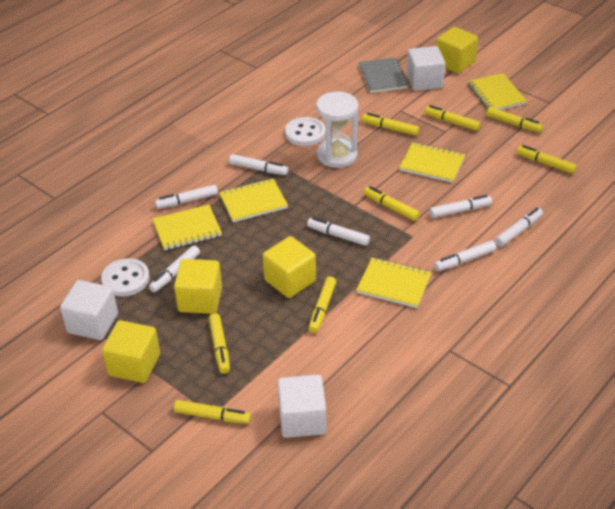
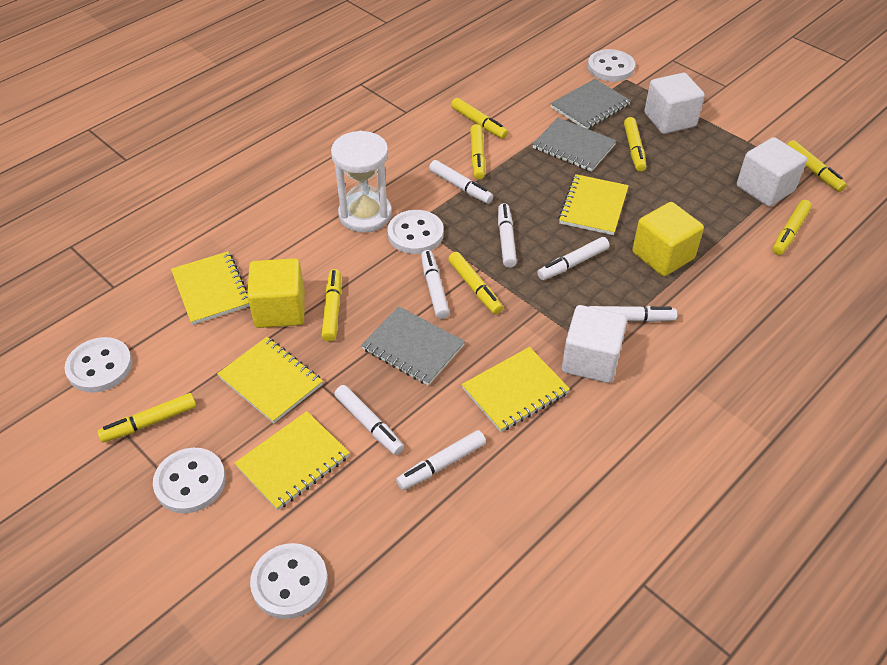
grey notebook: [358,57,408,93] = 1 -> [361,306,465,386] [532,118,617,172] [550,79,631,129] = 3
white button: [101,258,150,296] [285,117,326,146] = 2 -> [65,337,132,393] [153,448,226,513] [250,543,328,619] [388,210,444,254] [588,49,635,82] = 5
yellow cube: [102,320,160,383] [174,259,222,314] [263,236,316,298] [436,27,478,73] = 4 -> [247,258,305,328] [632,202,704,276] = 2

